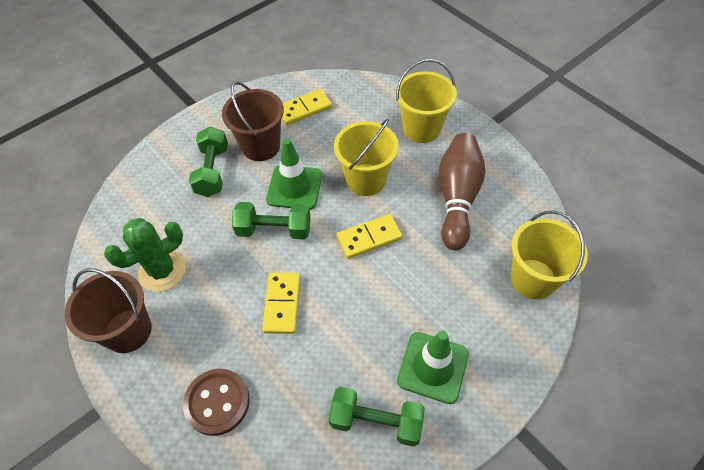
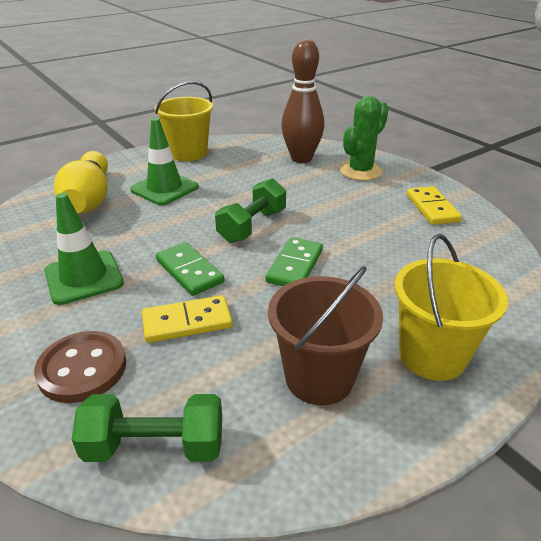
brown bucket: [65,268,152,353] [222,81,284,161] = 2 -> [268,266,383,405] = 1
green domino: none = 0 -> [156,242,225,296] [265,237,323,286] = 2
green dumbbell: [189,127,228,197] [232,202,310,239] [328,387,425,447] = 3 -> [71,394,222,462] [215,178,286,243] = 2
yellow bowling pin: none = 0 -> [54,151,108,214] = 1
yellow bucket: [334,119,399,196] [396,59,457,143] [511,210,588,299] = 3 -> [154,81,213,161] [394,234,508,381] = 2
yellow domino: [262,273,300,334] [282,89,332,125] [337,214,402,259] = 3 -> [142,295,232,343] [406,186,462,225] = 2

